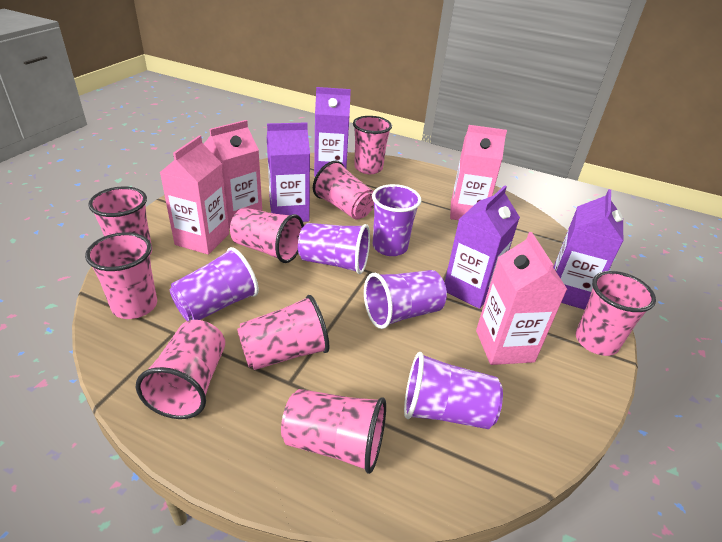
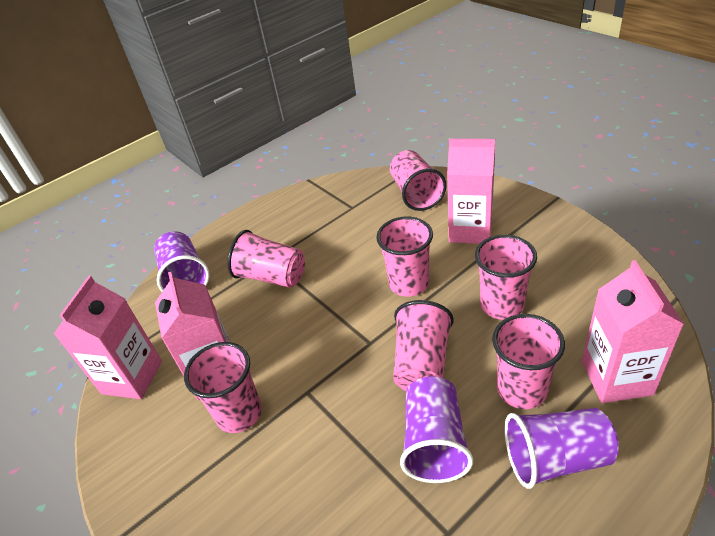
pink cup: [85,232,157,319] [88,186,152,254] [136,320,225,419] [230,208,304,263] [237,295,329,370] [281,389,386,474] [313,161,374,220] [353,116,392,174] [576,271,656,356] = 9 -> [184,342,262,433] [227,230,305,288] [376,217,433,297] [390,150,446,211] [393,300,454,391] [475,235,537,320] [492,314,565,409] = 7
purple carton: [267,122,310,222] [314,87,351,177] [444,185,520,309] [553,189,623,310] = 4 -> none = 0
purple cup: [170,247,259,321] [298,223,370,274] [364,270,447,329] [372,184,421,256] [404,352,503,429] = 5 -> [154,231,210,292] [400,376,473,483] [504,408,619,489] = 3

